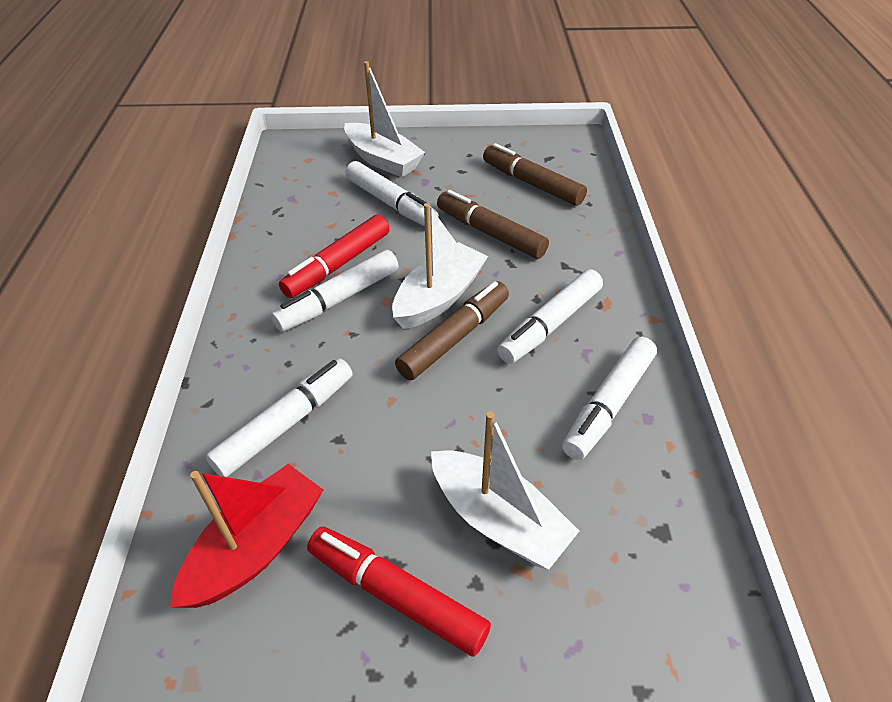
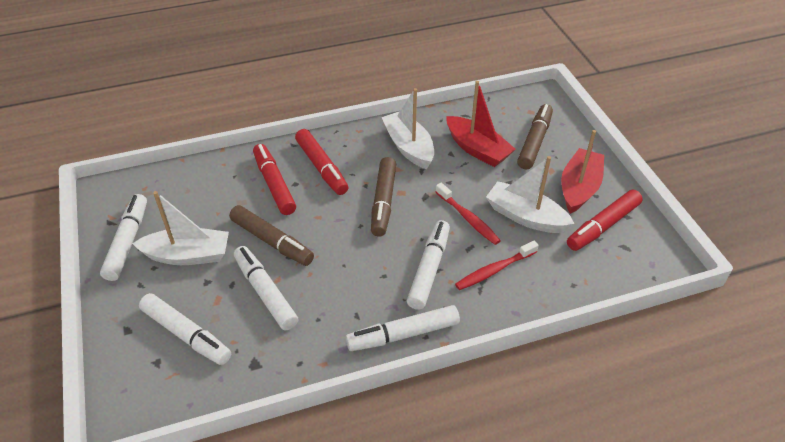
red boat: [170,464,323,608] = 1 -> [446,81,516,167] [561,130,604,214] = 2
red marker: [279,215,390,298] [307,527,491,657] = 2 -> [253,144,296,215] [295,129,348,195] [567,190,643,251] = 3
red toothbrush: none = 0 -> [436,183,501,245] [455,241,539,290] = 2

